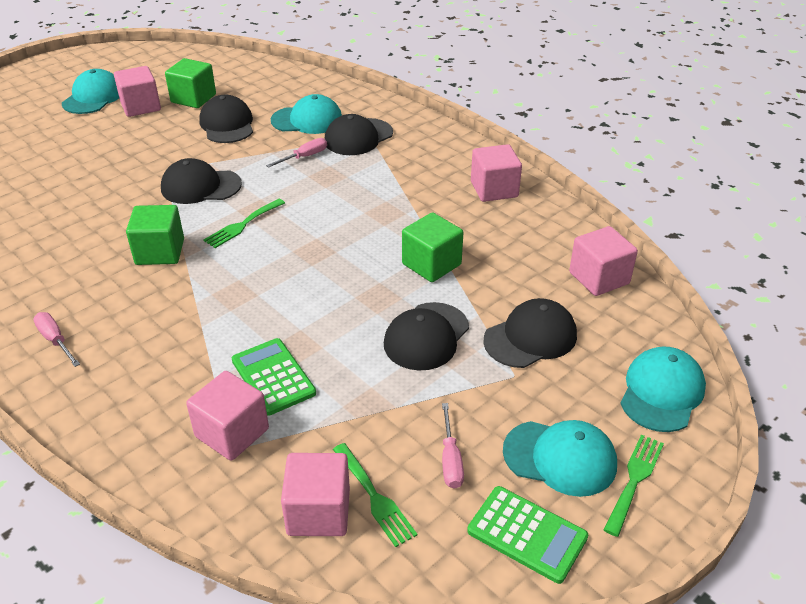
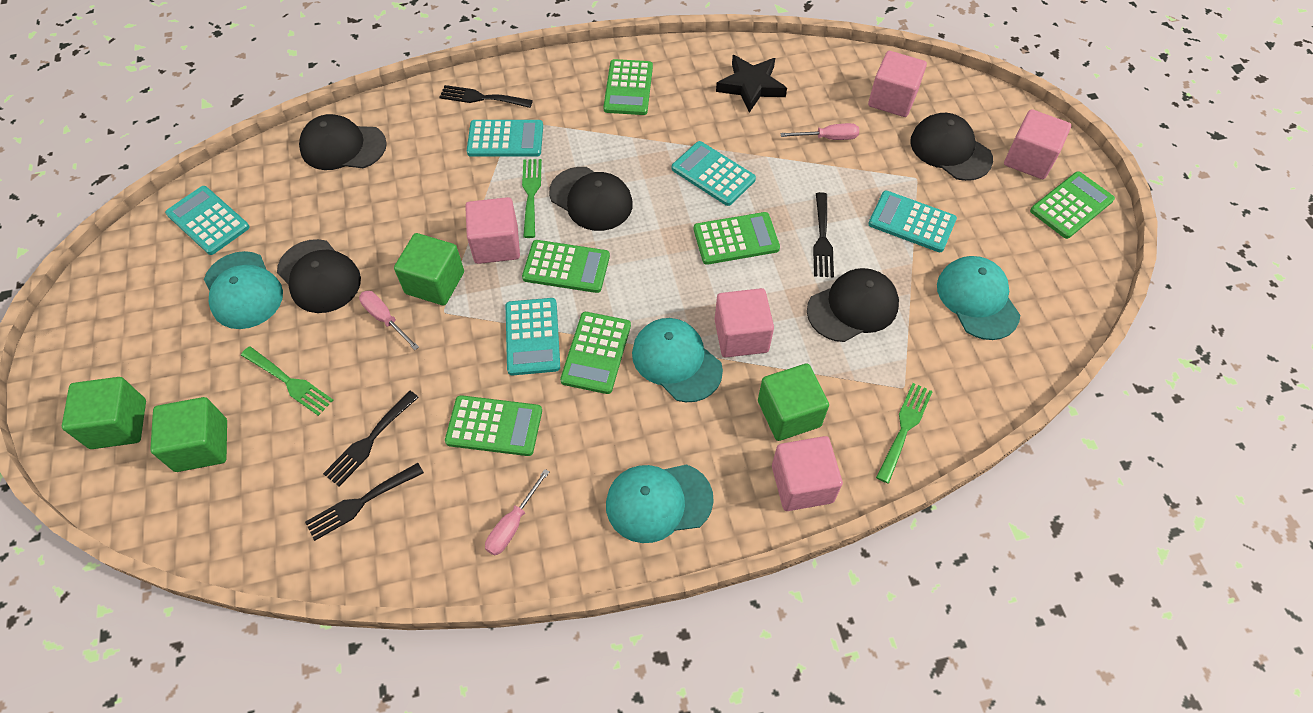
black fork: none = 0 -> [305,463,424,541] [323,390,419,486] [439,85,533,108] [813,192,834,277] = 4
black star: none = 0 -> [716,55,787,113] = 1
green calculator: [232,338,316,415] [467,486,588,584] = 2 -> [445,395,542,456] [522,240,610,293] [560,312,631,394] [603,59,653,115] [694,212,780,265] [1030,171,1115,239] = 6
green cube: [126,205,184,265] [165,58,216,108] [402,212,463,282] = 3 -> [62,377,146,449] [150,397,227,472] [394,233,464,305] [758,364,829,441] = 4
turquoise calculator: none = 0 -> [165,186,250,255] [467,120,543,157] [506,298,560,376] [672,141,756,206] [868,191,957,252] = 5

